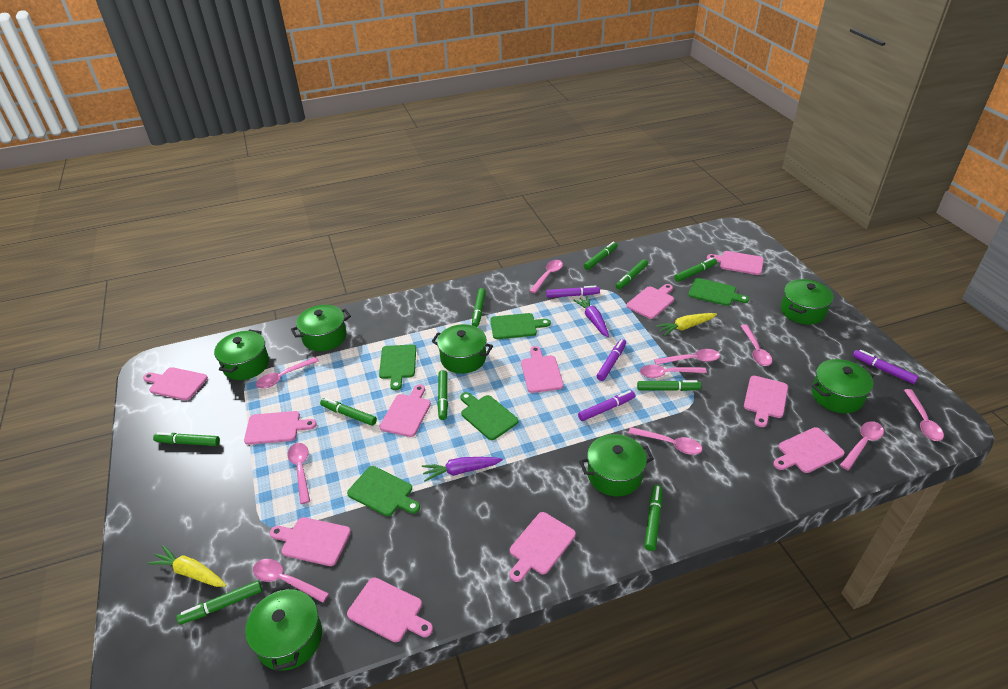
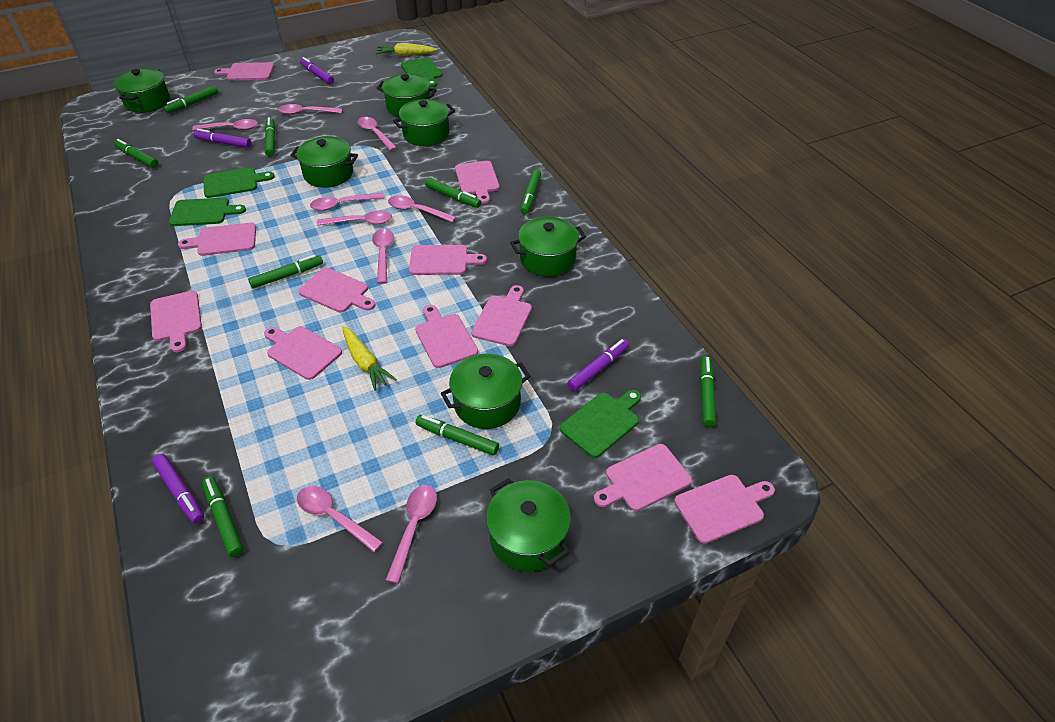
green cutting board: [347,466,420,516] [379,344,416,390] [460,392,518,440] [490,313,551,339] [688,278,749,306] = 5 -> [169,197,246,226] [203,167,275,198] [401,57,442,87] [560,390,641,458] = 4
green marker: [153,432,220,446] [176,580,262,625] [320,398,377,426] [437,370,448,420] [472,288,486,327] [584,242,618,270] [616,259,648,289] [637,380,701,391] [644,484,662,551] [674,258,717,282] = 10 -> [114,139,159,168] [164,85,218,113] [202,476,244,557] [248,255,323,288] [265,117,276,157] [415,415,499,456] [425,178,481,208] [521,170,541,214] [700,356,716,427] = 9
pink spoon: [253,559,329,603] [256,357,319,388] [288,443,310,504] [530,260,563,293] [628,427,702,455] [640,365,707,378] [654,349,720,365] [741,325,772,366] [840,421,884,470] [904,389,944,441] = 10 -> [192,119,258,130] [278,104,343,115] [297,486,383,552] [310,193,384,211] [317,211,392,226] [357,117,397,151] [372,229,394,284] [386,485,437,584] [388,195,456,223] = 9
purple carrot: [422,457,503,481] [573,296,609,337] = 2 -> none = 0

